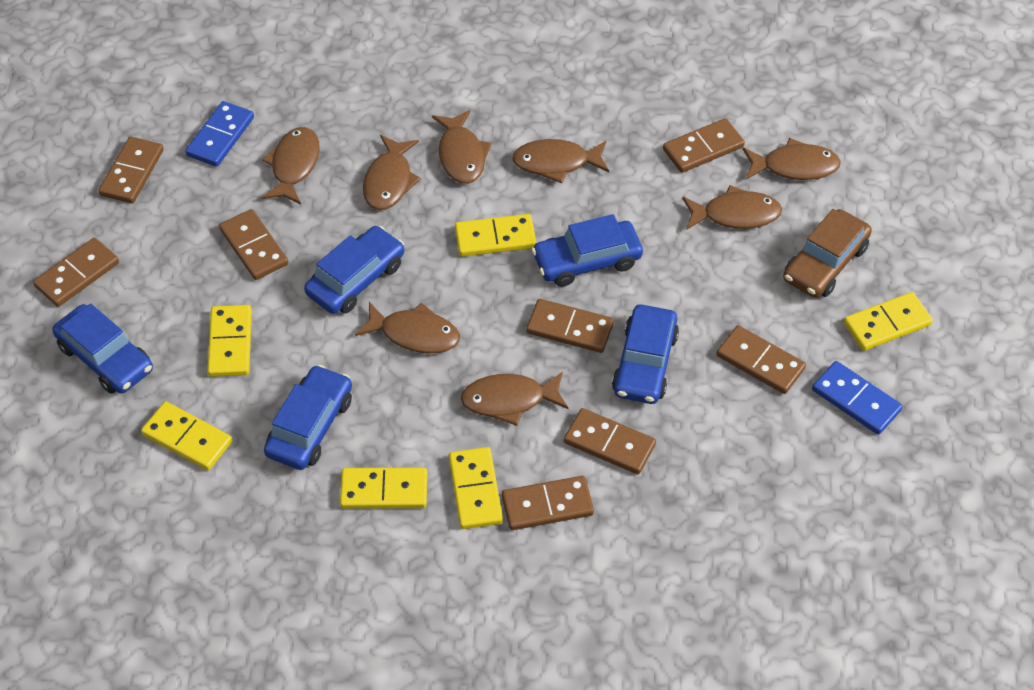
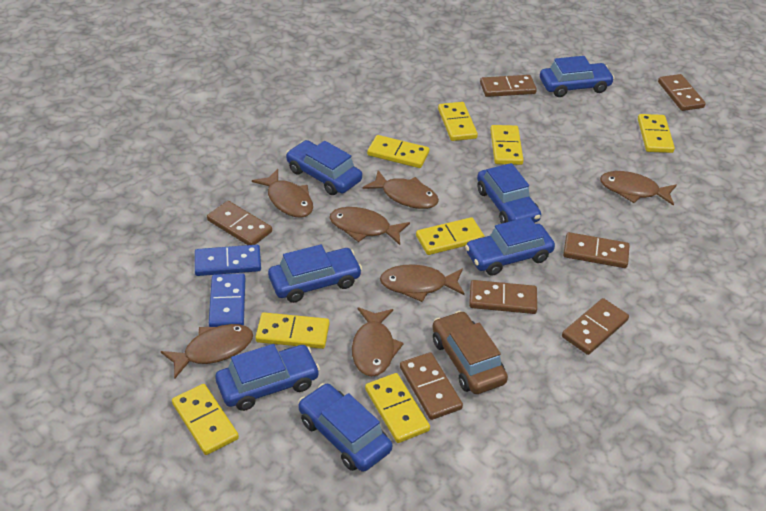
blue car: [52,304,153,394] [264,365,352,470] [304,226,404,314] [532,214,643,287] [612,304,679,404] = 5 -> [216,344,320,411] [268,244,362,303] [286,140,362,195] [298,383,392,472] [465,217,555,276] [477,163,541,224] [540,56,614,97] = 7
brown domino: [33,238,119,307] [99,137,164,204] [219,209,289,280] [502,476,594,530] [526,299,614,353] [564,408,656,474] [663,118,745,173] [717,325,806,394] = 8 -> [207,201,272,245] [400,352,463,420] [469,280,537,314] [480,75,537,97] [562,298,629,355] [563,232,630,268] [658,74,706,111] = 7
brown fish: [262,127,320,204] [355,302,460,353] [363,135,421,210] [432,110,492,184] [461,371,568,426] [512,139,609,183] [682,185,782,230] [743,138,841,180] = 8 -> [161,324,253,379] [252,169,313,218] [330,207,410,245] [352,307,404,377] [362,170,439,209] [380,264,465,302] [600,171,677,206] = 7
yellow domino: [141,401,232,470] [207,305,252,377] [340,467,427,509] [449,447,503,529] [455,214,536,256] [844,292,933,351] = 6 -> [172,384,239,455] [256,312,329,349] [365,373,430,443] [367,135,429,168] [416,217,485,255] [438,102,478,141] [490,125,524,165] [638,114,675,153] = 8

